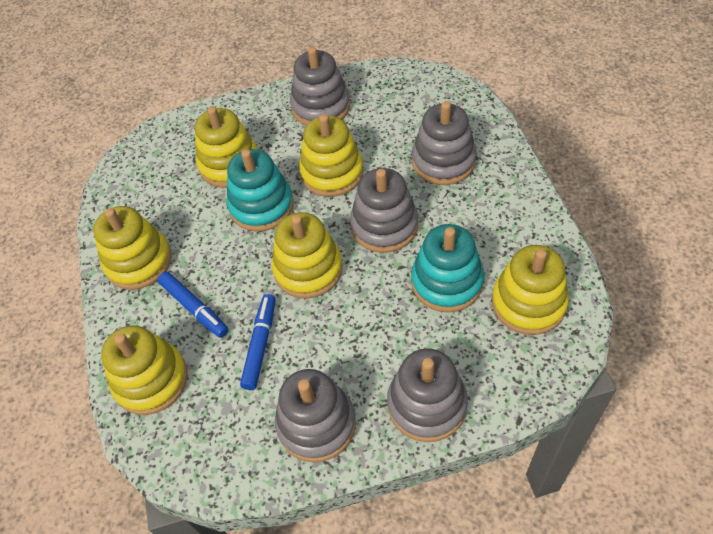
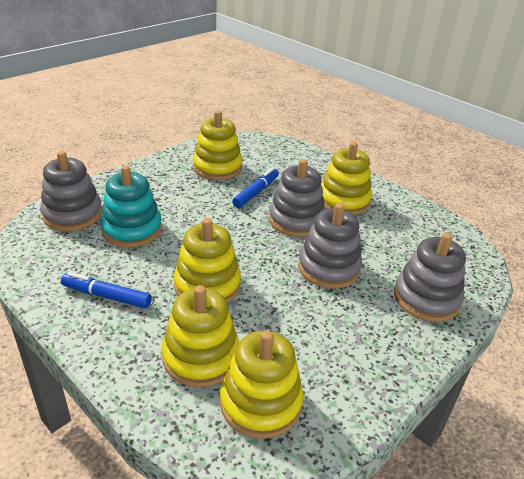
grey stacking toy: [275,369,356,462] [290,47,350,125] [350,168,418,253] [387,348,468,442] [412,101,477,185] = 5 -> [40,151,102,231] [269,159,325,237] [298,203,362,289] [394,233,466,322] = 4
turquoise stacking toy: [227,149,293,232] [411,224,484,312] = 2 -> [100,165,162,247] = 1
yellow stacking toy: [93,206,171,290] [101,325,188,415] [195,107,258,188] [272,212,343,298] [299,114,364,197] [492,245,569,335] = 6 -> [162,285,239,387] [174,218,241,303] [193,110,243,180] [220,330,303,439] [321,142,372,215] = 5

